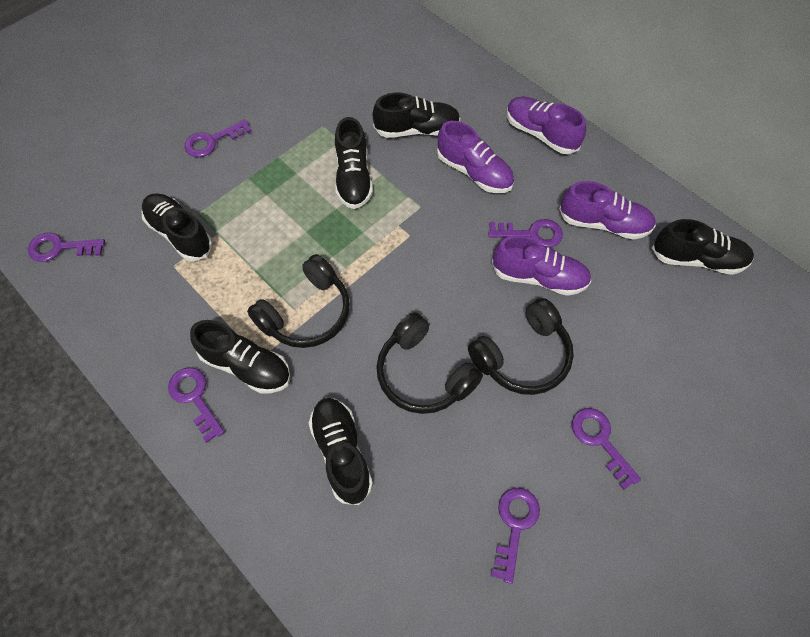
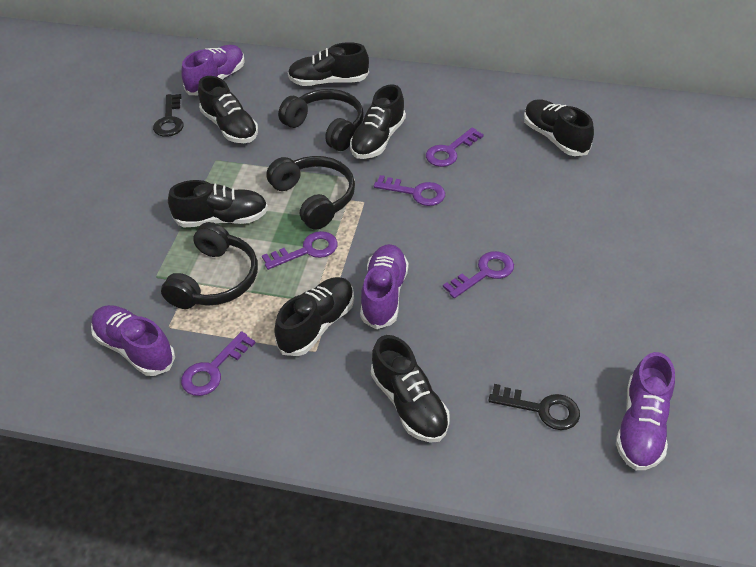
black key: none = 0 -> [153,94,183,137] [488,384,580,430] = 2
black shoe: [141,193,213,261] [190,320,291,393] [309,398,373,505] [335,117,373,209] [373,93,461,138] [652,219,754,275] = 6 -> [168,180,268,228] [198,76,258,143] [274,277,354,356] [288,42,369,86] [350,84,406,159] [371,335,450,443] [524,99,594,156] = 7
purple key: [28,233,105,262] [168,367,224,443] [184,119,252,157] [488,219,563,247] [491,488,540,584] [572,408,641,490] = 6 -> [181,331,256,396] [262,231,338,270] [374,175,445,206] [426,127,484,167] [443,251,514,298] = 5

